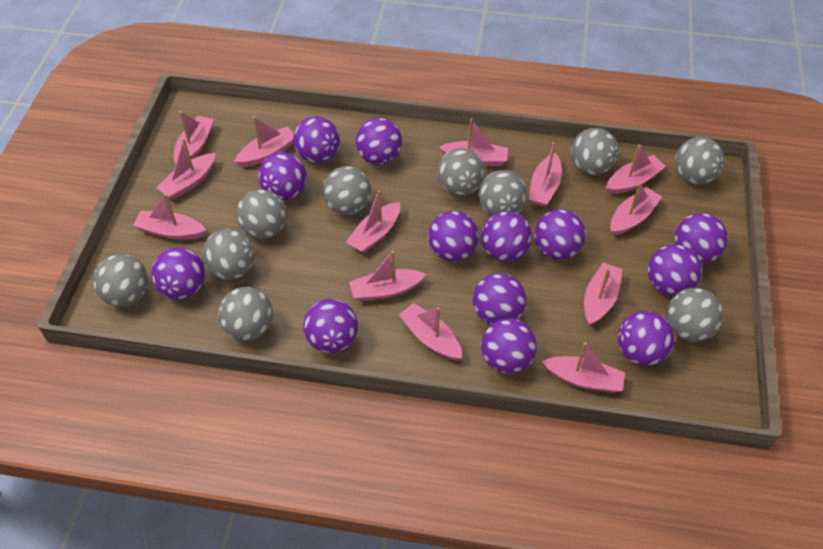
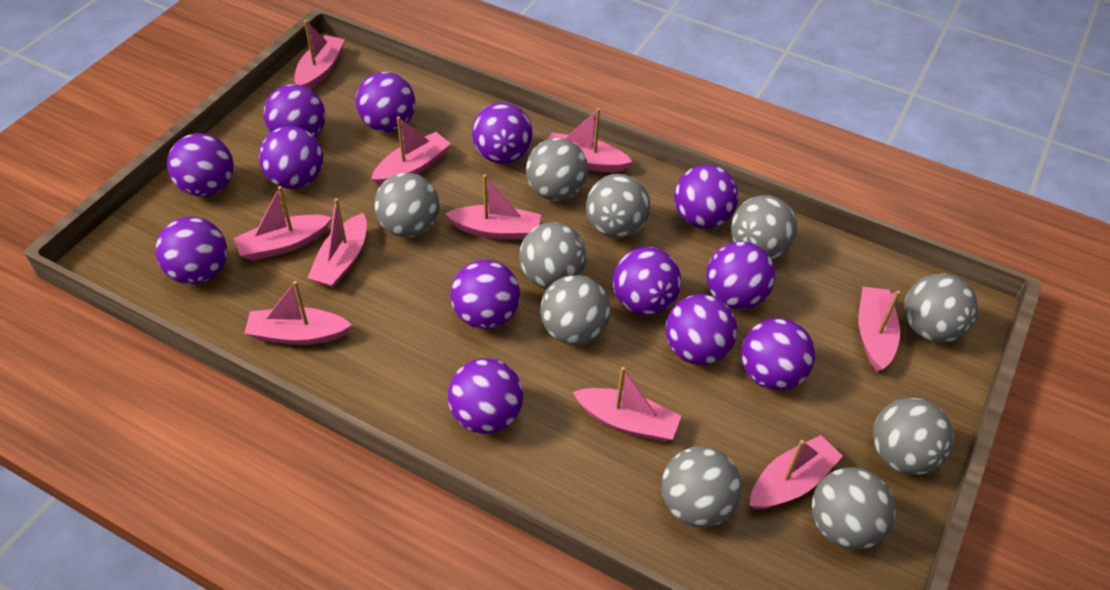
pink boat: [133,194,206,240] [156,138,216,199] [173,111,214,164] [234,116,294,167] [346,190,400,253] [349,251,426,301] [399,303,462,361] [439,118,508,166] [529,142,562,207] [542,342,625,393] [584,263,623,326] [606,144,666,194] [610,182,662,236] = 13 -> [234,186,332,261] [244,281,352,345] [294,20,345,90] [307,198,367,288] [371,116,451,186] [445,174,541,240] [548,108,633,173] [573,367,681,442] [750,435,843,509] [859,287,900,372] = 10

